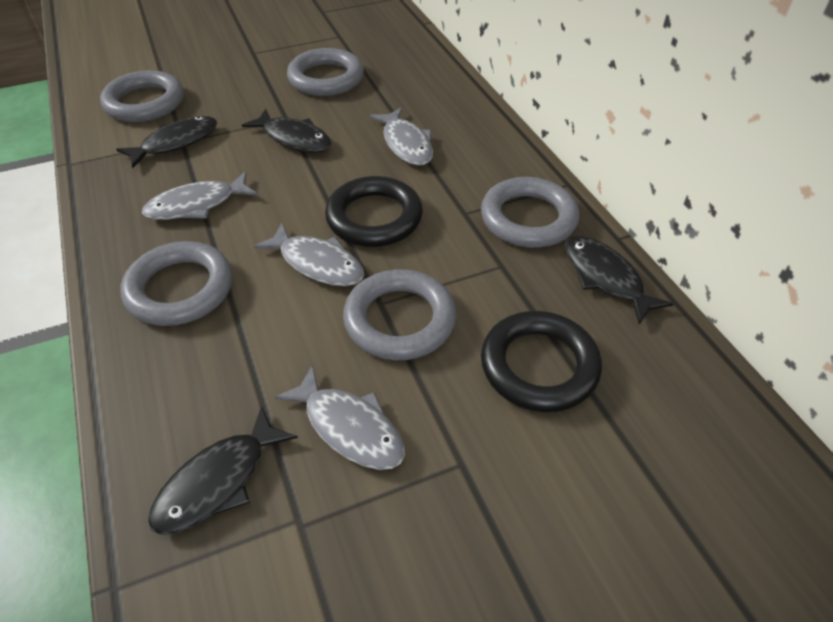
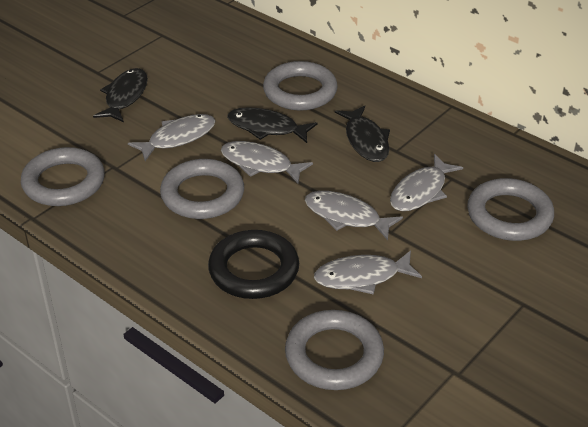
black fish: [116,116,217,168] [148,406,298,535] [242,109,331,153] [565,236,673,325] = 4 -> [93,68,148,122] [227,107,318,143] [335,106,390,162] = 3
black ring: [325,176,423,247] [481,311,602,412] = 2 -> [208,230,299,299] = 1
grey fish: [142,171,258,220] [253,223,364,286] [274,365,405,470] [370,107,433,165] = 4 -> [128,114,215,161] [221,141,313,183] [305,191,403,240] [314,250,422,295] [390,154,463,211] = 5

